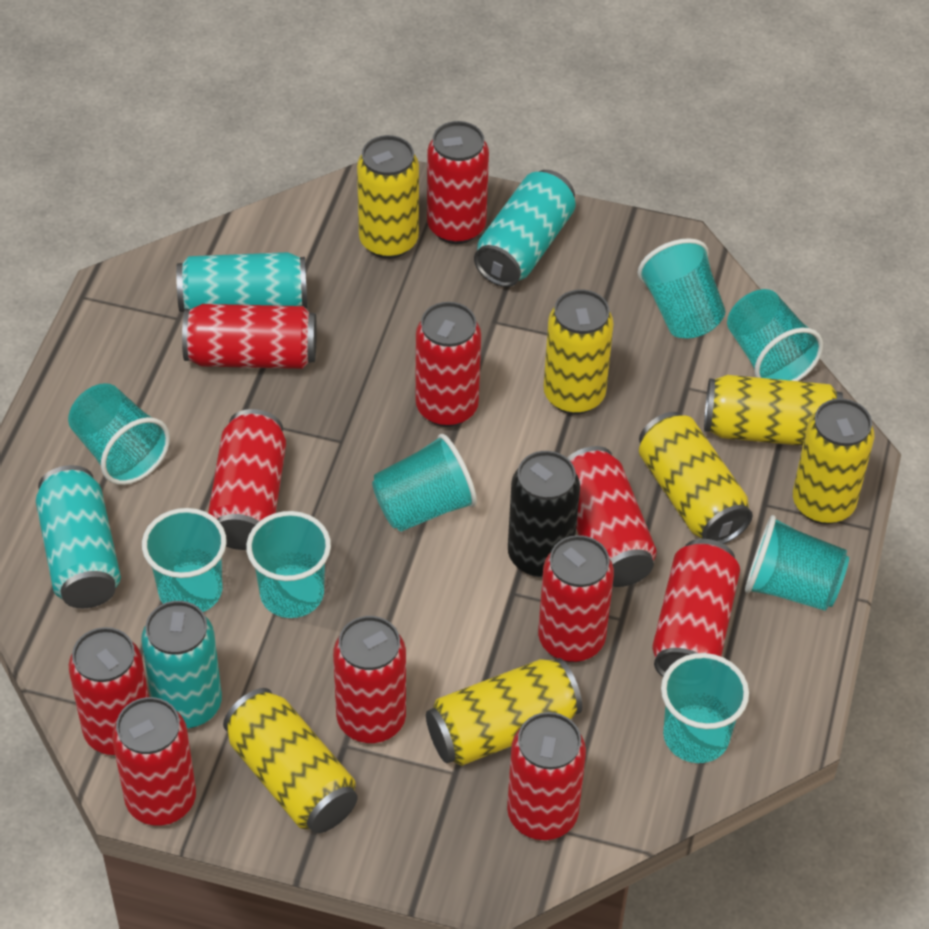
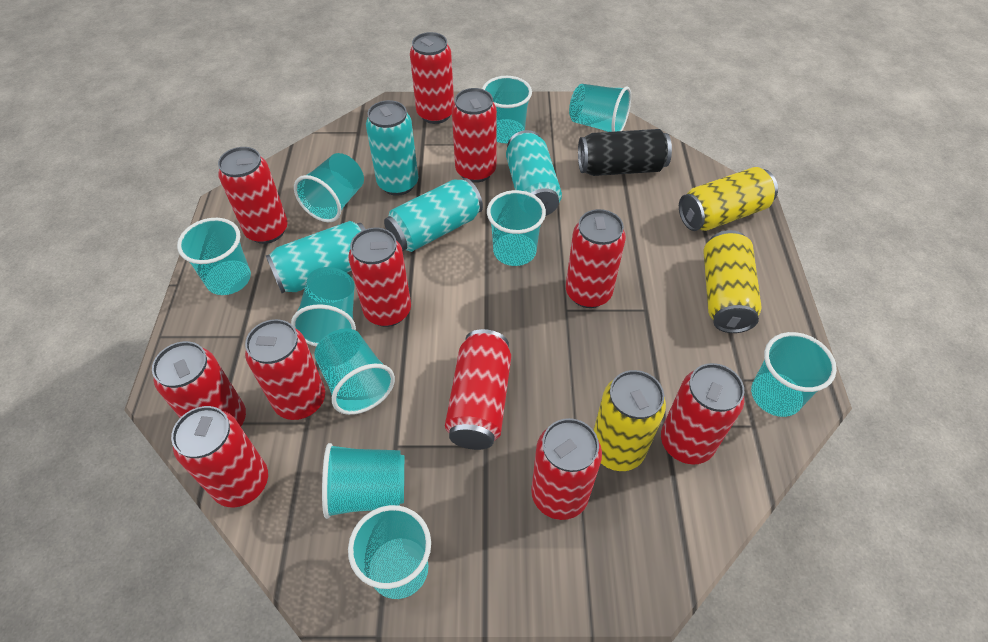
turquoise cup: [68,383,170,485] [142,508,227,612] [246,511,331,618] [372,434,477,532] [638,238,725,338] [661,653,749,763] [727,289,823,381] [745,515,849,611] = 8 -> [177,218,251,295] [291,267,356,347] [294,153,364,222] [314,328,395,415] [322,443,404,519] [348,505,431,599] [482,76,532,143] [487,190,546,266] [569,84,631,132] [751,332,837,417] = 10
yellow can: [223,688,357,833] [357,135,419,259] [426,658,582,766] [544,289,614,415] [639,412,753,544] [704,375,843,446] [793,399,874,524] = 7 -> [594,370,666,471] [679,167,778,231] [703,230,762,333] = 3

